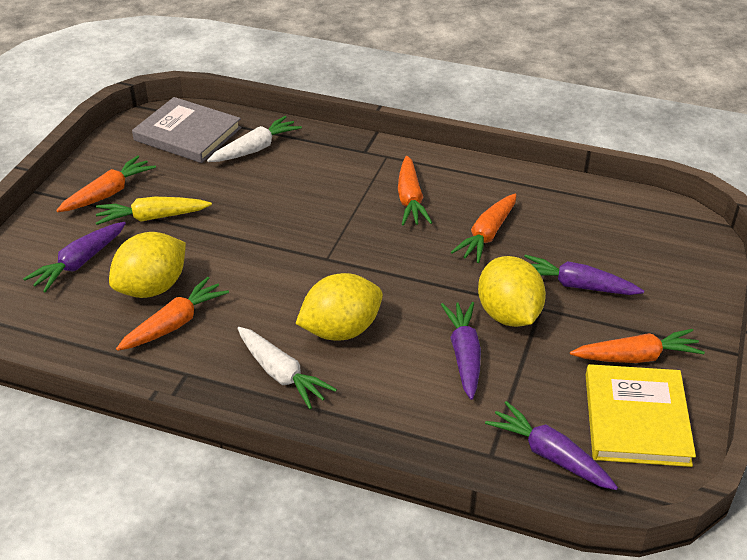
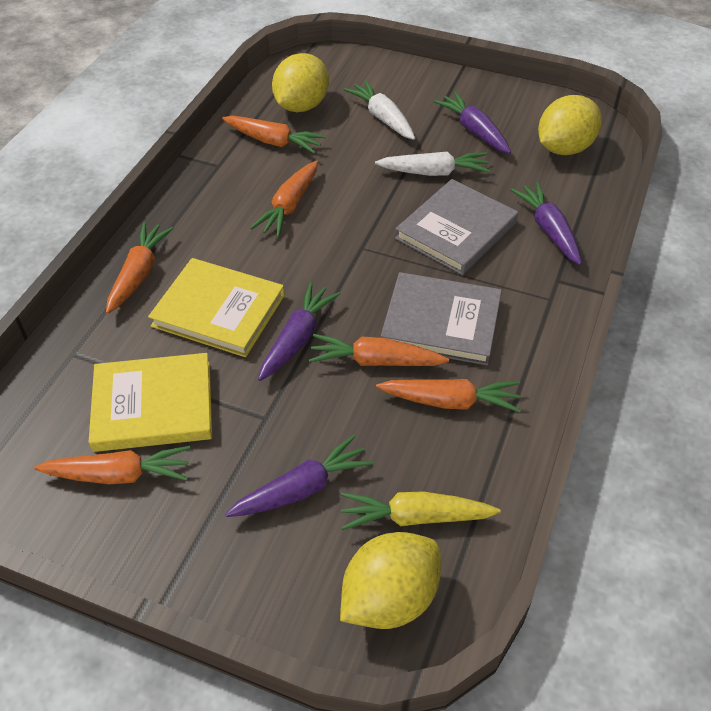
grey book: [132,97,242,163] = 1 -> [381,272,502,365] [395,179,518,275] = 2
orange carrot: [56,156,156,212] [116,277,229,351] [398,156,432,226] [451,194,516,263] [570,329,705,363] = 5 -> [34,446,190,484] [106,222,174,314] [222,116,326,154] [250,160,318,237] [309,334,449,366] [376,379,521,412] = 6
yellow book: [586,364,696,467] = 1 -> [89,353,212,452] [148,258,285,357] = 2

